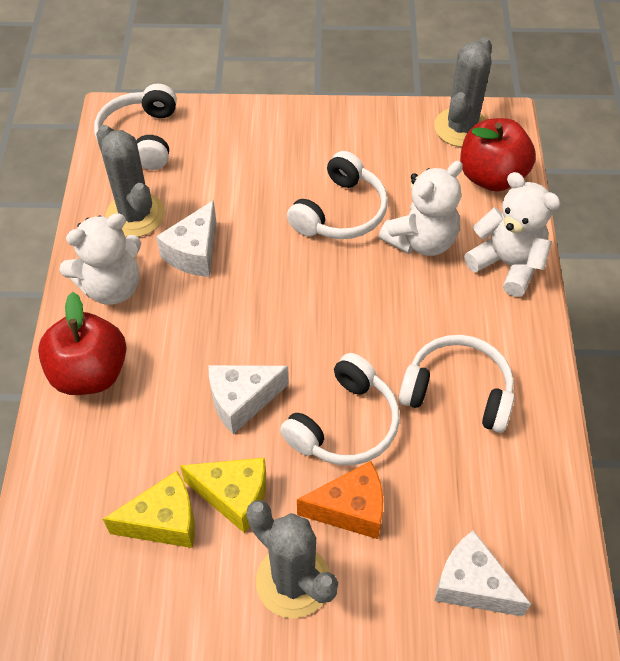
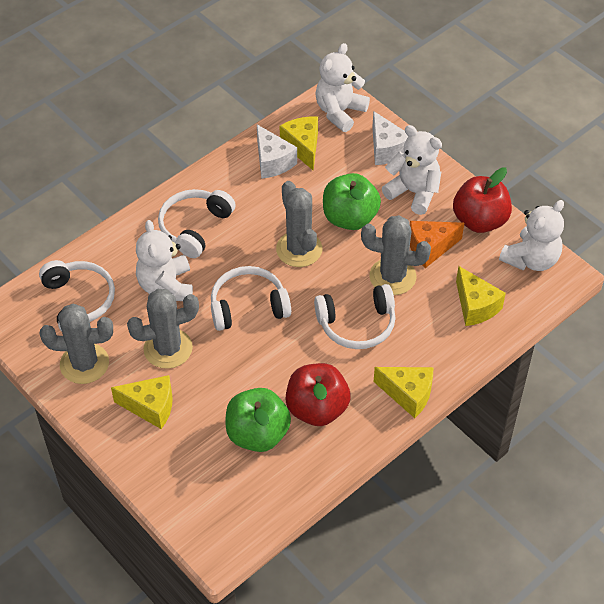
green apple: none = 0 -> [225,388,291,452] [323,173,381,230] = 2
grey cactus: [96,125,165,237] [246,500,338,618] [434,37,492,147] = 3 -> [39,304,113,384] [127,289,199,369] [276,181,322,267] [361,215,431,295] = 4
white cheese: [156,200,216,277] [209,365,289,434] [434,530,531,617] = 3 -> [257,125,297,179] [372,111,409,165] = 2
white teddy bear: [59,213,141,305] [379,161,463,256] [464,172,560,297] = 3 -> [136,220,193,301] [315,43,370,132] [382,125,442,215] [499,200,564,271] = 4
yellow cheese: [103,471,195,548] [180,458,266,533] = 2 -> [111,375,173,429] [280,117,318,171] [374,367,434,418] [456,266,506,326] = 4

